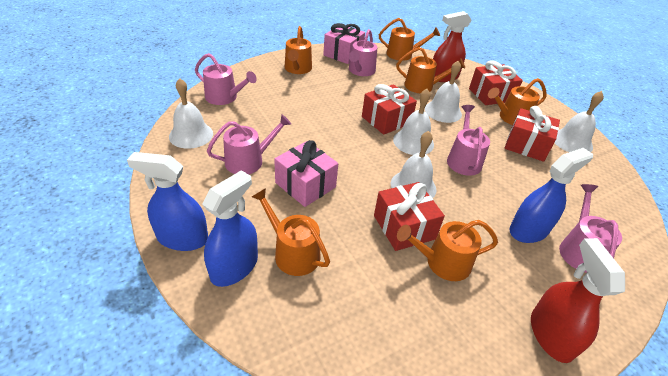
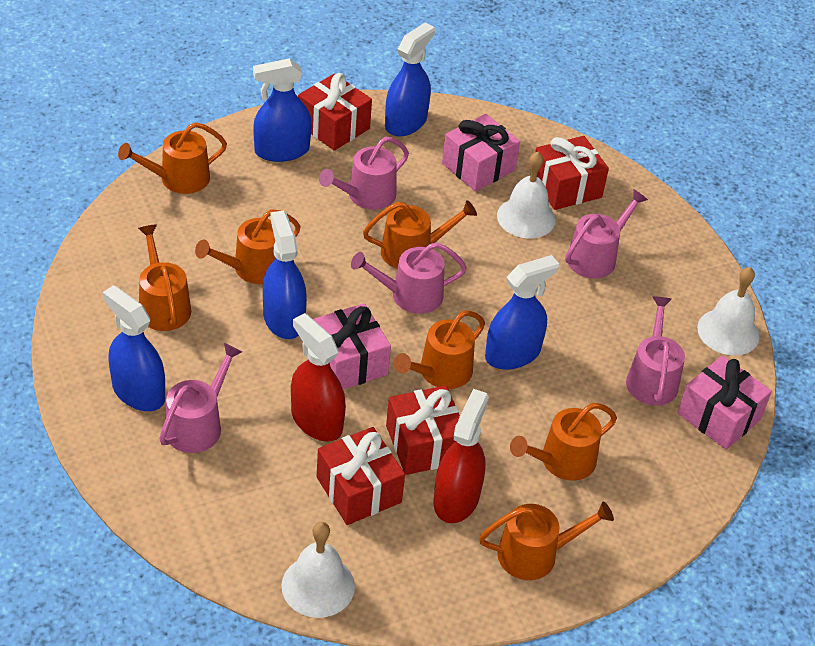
blue spray bottle: [127,152,208,251] [202,170,258,287] [510,148,593,243] = 3 -> [102,285,165,411] [253,58,312,162] [263,210,307,339] [385,22,435,136] [485,255,559,370] = 5
orange watering can: [252,188,330,276] [285,26,312,74] [379,18,440,61] [396,47,465,93] [397,220,498,281] [488,78,546,125] = 6 -> [118,122,227,194] [138,224,191,331] [195,209,301,284] [363,200,477,269] [394,310,485,389] [479,502,614,580] [510,403,617,481] = 7
pink gift: [274,140,338,207] [323,23,365,64] = 2 -> [313,303,391,389] [442,114,520,192] [678,356,772,450] = 3
white bell: [169,78,213,149] [391,131,437,198] [393,89,434,155] [425,61,462,123] [555,91,604,152] = 5 -> [281,522,355,618] [497,152,555,238] [697,267,759,356] = 3

